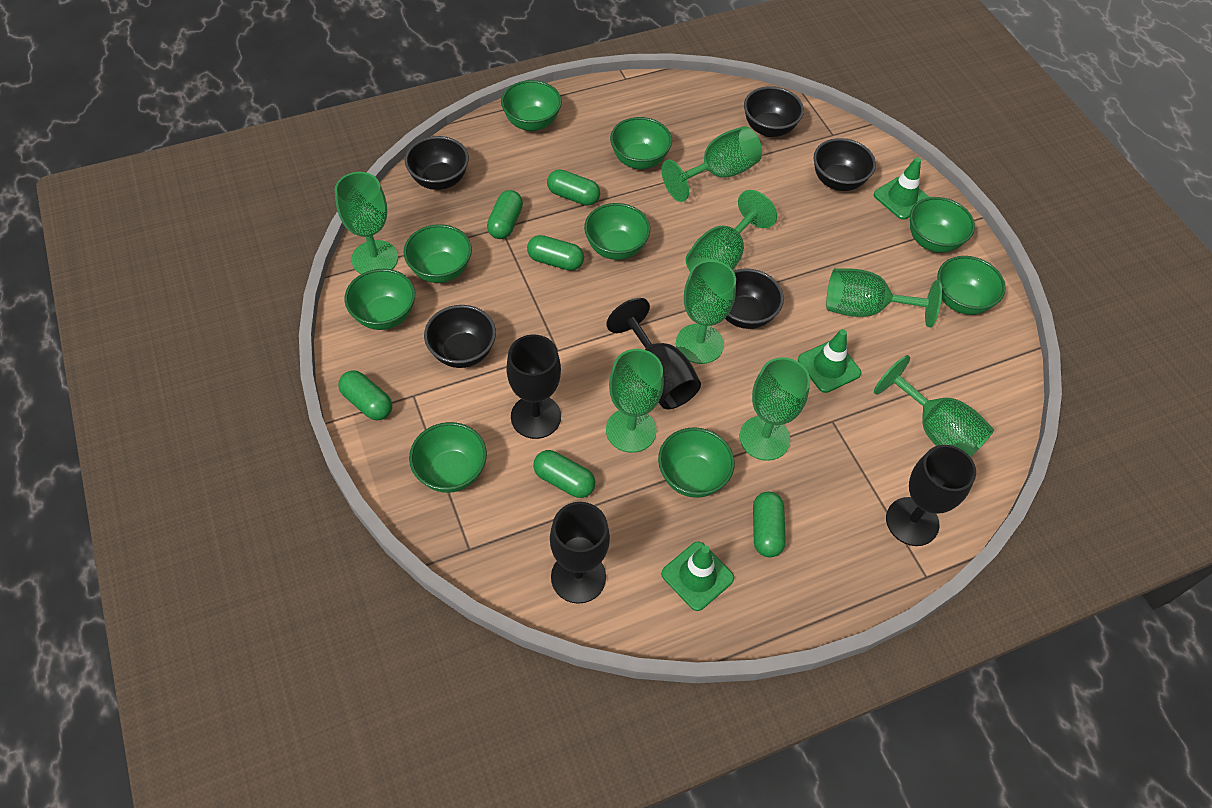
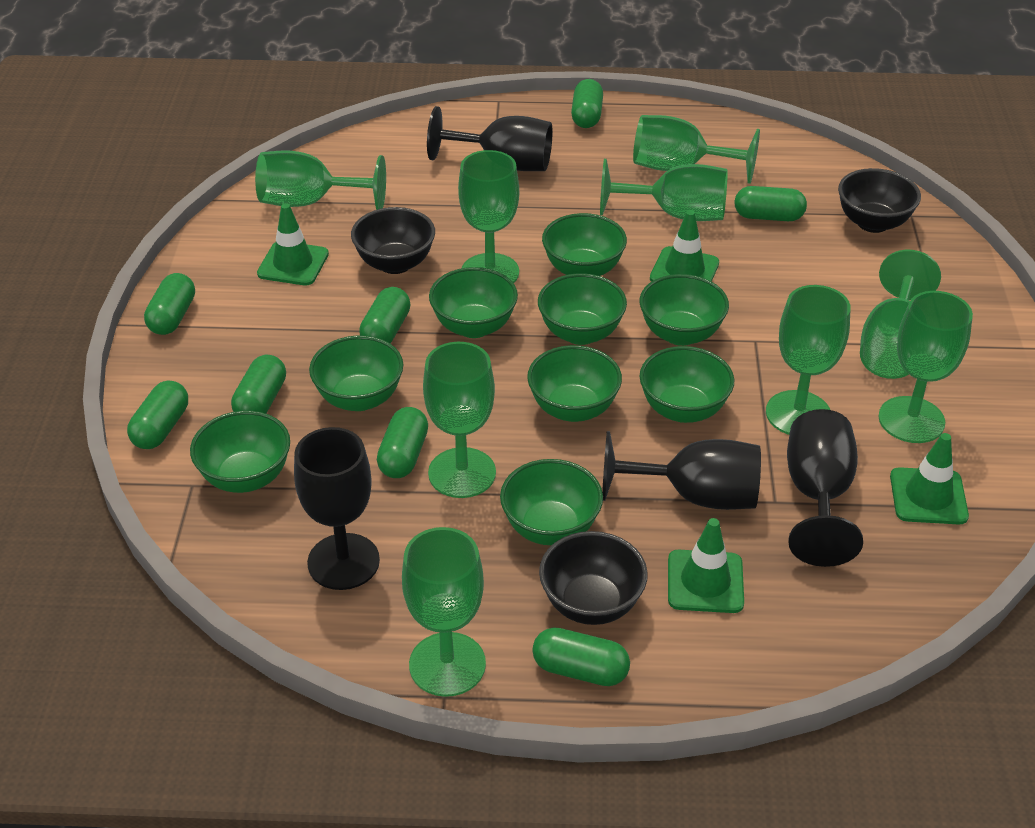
black bowl: [405,136,469,190] [424,305,496,368] [725,269,784,329] [744,86,804,137] [814,138,876,191] = 5 -> [351,207,435,274] [539,531,648,625] [838,168,921,233] = 3
green capsule: [338,370,392,420] [487,190,523,239] [527,235,584,271] [533,450,595,498] [547,169,600,206] [753,492,786,557] = 6 -> [127,381,188,449] [144,273,195,335] [231,355,286,413] [359,287,411,343] [377,407,428,478] [532,627,630,686] [571,79,603,128] [734,186,807,221] = 8
green goblet: [335,172,398,274] [606,349,664,453] [661,126,762,202] [676,260,736,364] [686,190,777,271] [740,357,810,461] [826,268,942,327] [874,355,994,457] = 8 -> [255,150,386,210] [402,527,486,697] [423,342,496,498] [458,150,519,283] [600,159,728,221] [633,115,760,184] [766,285,851,435] [860,250,941,379] [878,291,973,443] = 9
green traffic cone: [661,541,734,611] [798,329,861,393] [874,157,929,220] = 3 -> [257,203,329,285] [650,210,719,282] [668,518,744,613] [890,433,969,524] = 4

